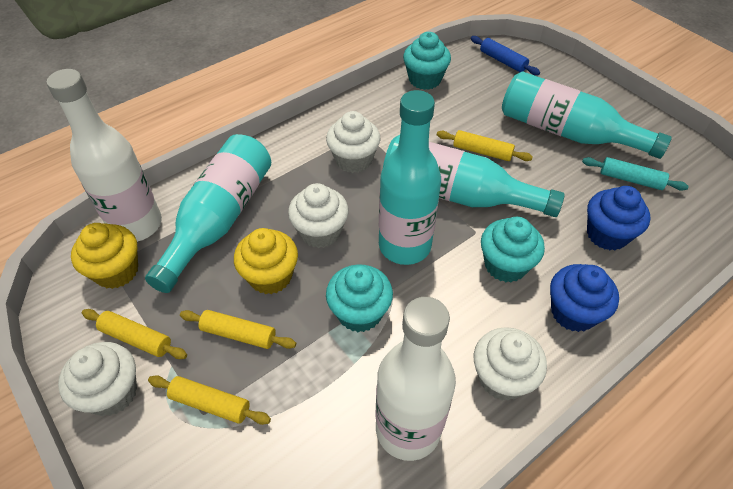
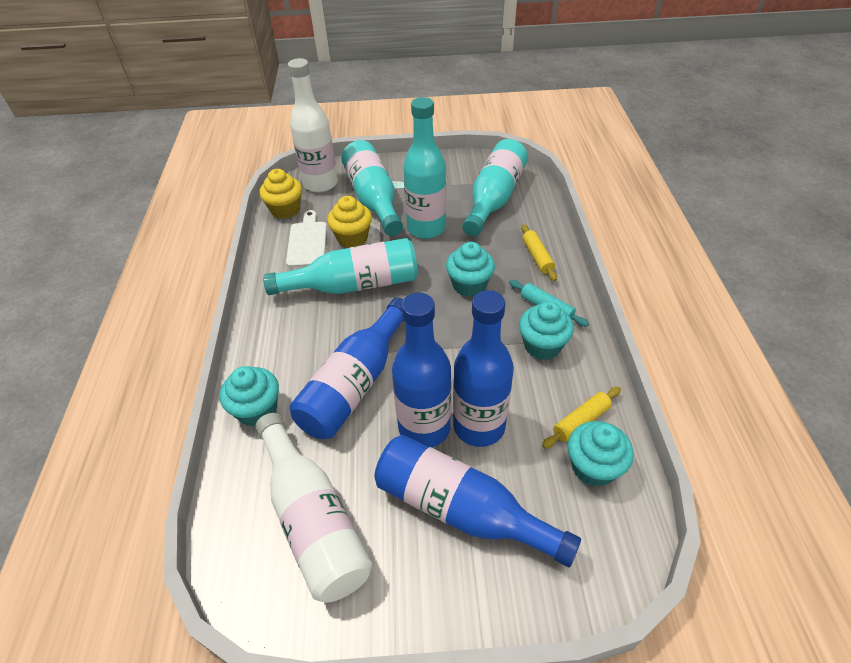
blue bottle: none = 0 -> [290,298,404,439] [375,435,581,567] [392,293,451,448] [453,290,514,447] = 4
blue cupcake: [550,264,619,332] [587,186,650,250] = 2 -> none = 0
blue rolling pin: [471,36,540,75] = 1 -> none = 0
turquoise cupcake: [326,264,393,332] [403,32,451,90] [481,217,545,282] = 3 -> [220,366,279,427] [446,242,495,297] [519,301,574,360] [568,421,634,487] = 4
white cupcake: [58,342,137,416] [288,183,349,248] [326,111,380,173] [474,327,547,401] = 4 -> none = 0
white cutting board: none = 0 -> [286,210,327,267] = 1
yellow rolling pin: [82,309,187,359] [148,375,271,425] [180,310,296,349] [437,130,533,161] = 4 -> [521,224,557,282] [542,387,621,449] = 2

